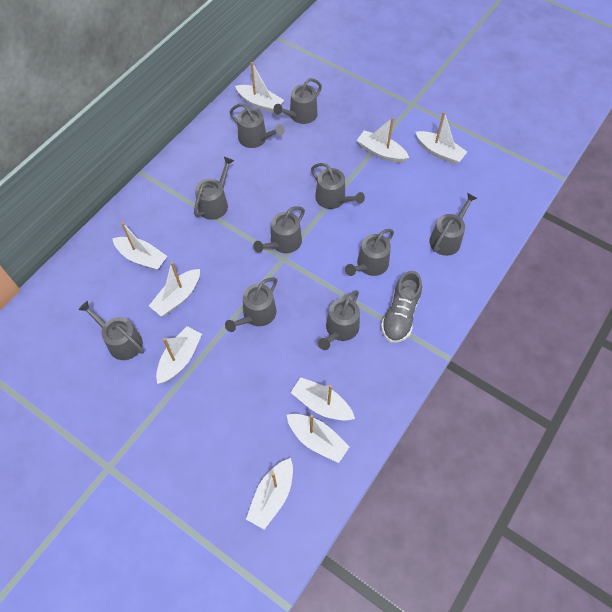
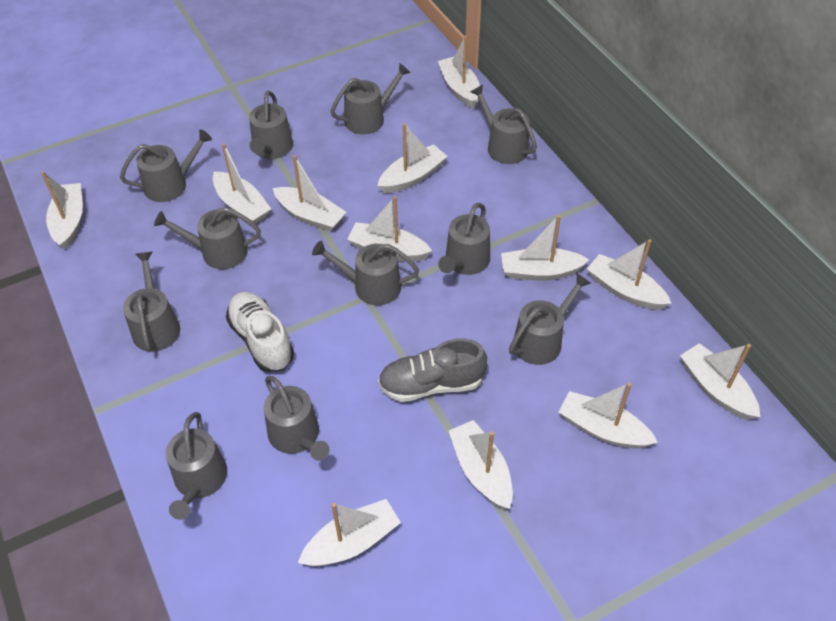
grey watering can: [78,301,144,360] [194,157,234,220] [225,277,277,332] [230,103,284,148] [253,206,305,253] [274,78,322,124] [311,163,365,209] [318,290,360,350] [345,229,394,276] [429,193,477,256] = 10 -> [120,129,212,202] [123,252,180,352] [154,207,261,269] [166,412,227,520] [249,91,293,159] [264,376,330,461] [312,241,419,305] [330,63,411,134] [438,203,490,275] [471,85,537,164] [509,274,591,365] = 11
white boat: [112,222,167,270] [149,262,200,316] [156,326,202,384] [235,62,284,113] [246,458,293,530] [287,414,350,463] [291,377,355,421] [356,117,409,163] [416,112,467,164] = 9 -> [41,172,83,249] [213,143,271,224] [273,155,347,232] [298,499,401,566] [347,196,432,262] [378,123,448,193] [438,36,480,109] [449,420,513,509] [501,215,589,281] [559,383,658,448] [587,239,672,310] [680,343,760,420] = 12
white shoe: none = 0 -> [226,292,294,372] = 1

